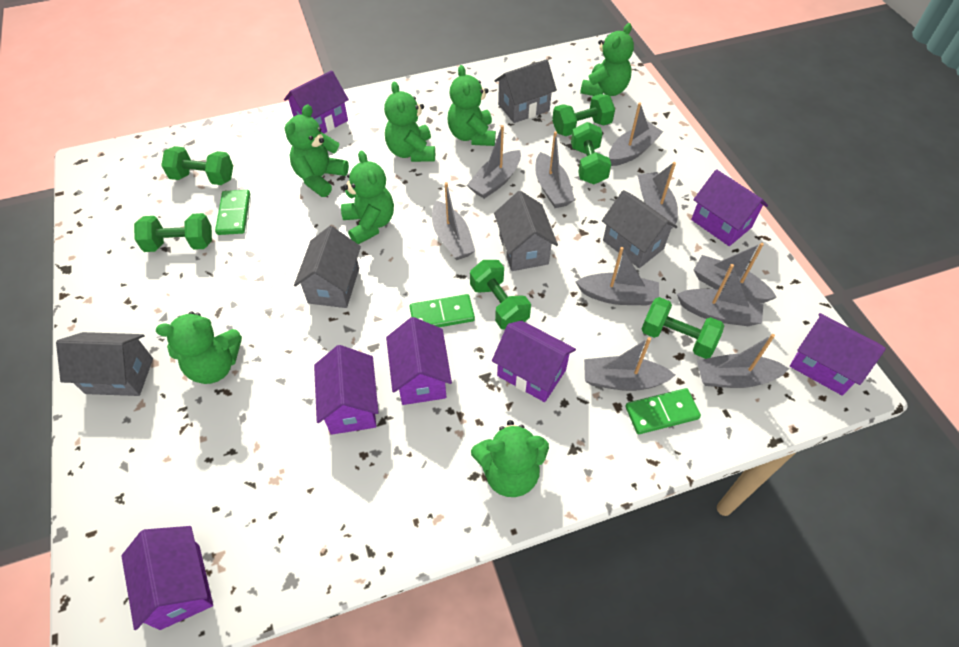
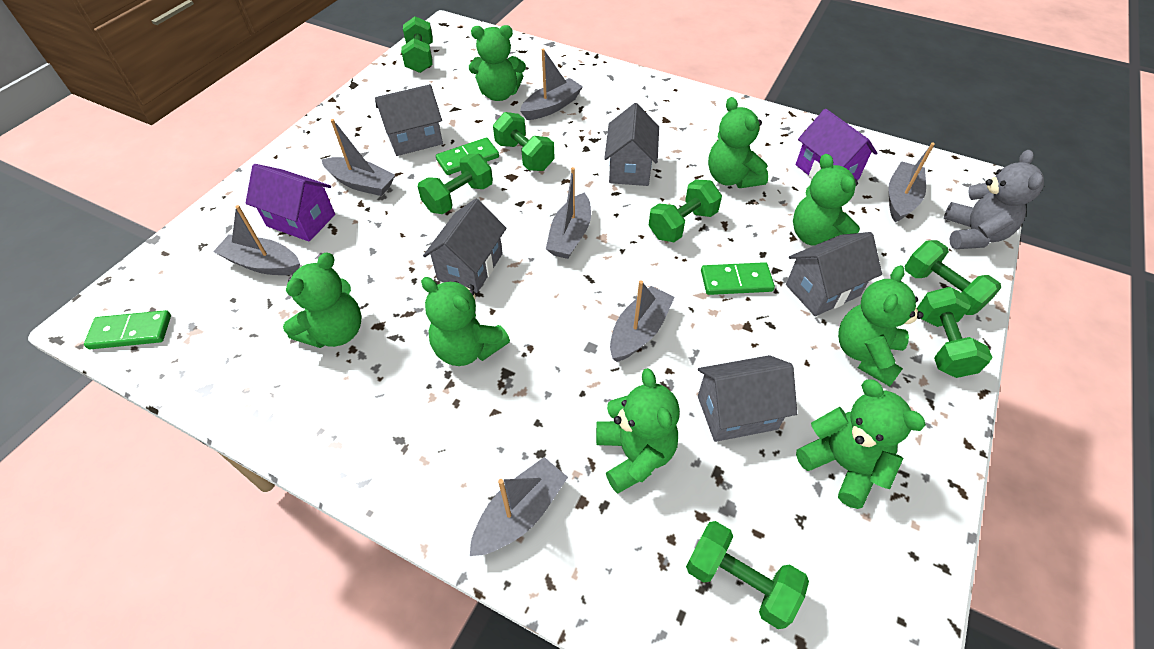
green dumbbell: [134,213,212,252] [161,146,233,185] [470,260,531,330] [552,94,615,136] [571,122,611,184] [642,297,724,359] = 6 -> [401,16,433,73] [418,154,493,214] [493,112,555,171] [648,179,722,242] [686,521,809,629] [905,240,1001,315] [917,287,993,378] = 7
green teddy bear: [156,312,242,384] [285,105,349,197] [341,150,394,244] [384,82,435,162] [448,65,496,146] [471,420,549,497] [580,23,634,96] = 7 -> [283,252,361,348] [421,277,510,366] [469,25,526,101] [596,368,680,494] [708,97,768,188] [793,154,860,246] [796,379,926,509] [838,265,924,387] = 8
grey boat: [432,182,475,260] [467,125,521,199] [535,131,575,208] [576,247,659,305] [584,337,675,391] [609,102,663,166] [638,162,678,229] [677,264,763,326] [694,243,777,303] [697,334,789,388] = 10 -> [213,205,300,275] [321,119,395,196] [470,457,568,556] [520,49,583,120] [546,167,591,259] [610,281,675,362] [888,143,935,222] = 7
grey teddy bear: none = 0 -> [944,150,1044,249] = 1
purple house: [122,526,213,630] [284,70,349,133] [314,345,379,435] [386,317,452,405] [492,320,576,402] [691,169,768,246] [790,313,886,396] = 7 -> [246,164,335,242] [796,109,877,180] = 2

